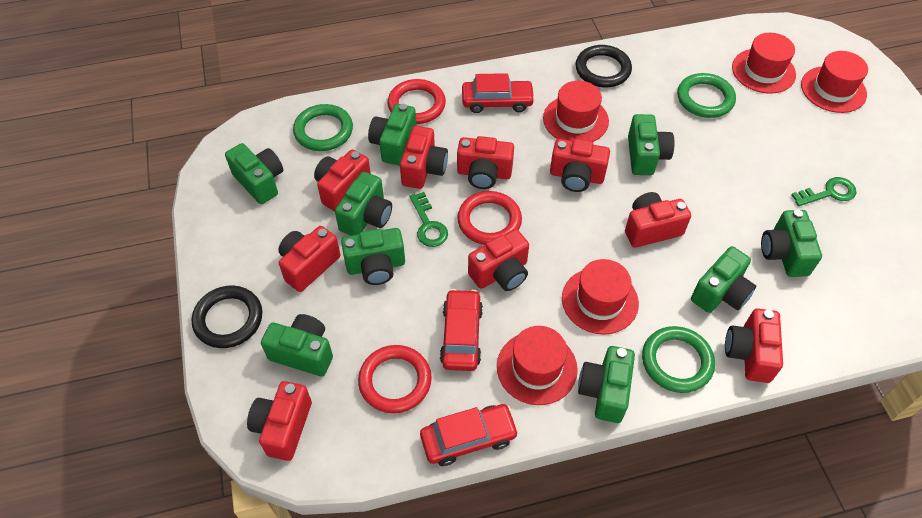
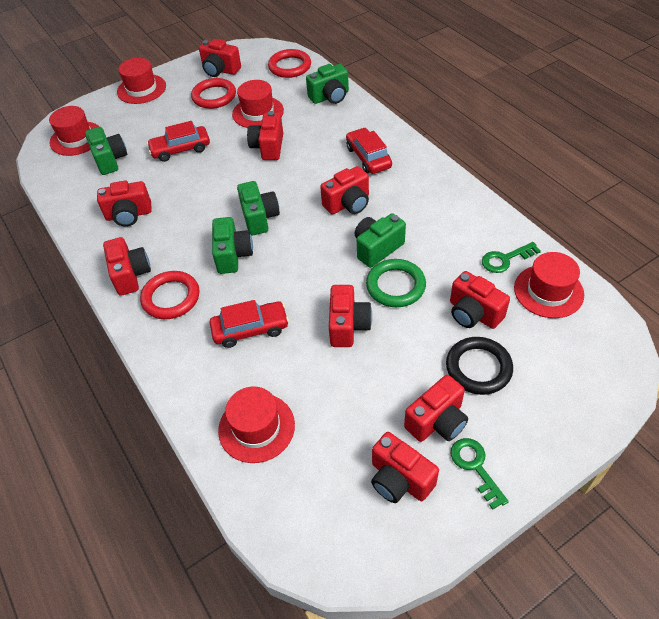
black ring: [192,285,262,348] [575,45,632,87] = 2 -> [446,337,513,395] = 1
green camera: [225,143,283,204] [261,314,333,376] [335,172,392,236] [341,228,405,285] [368,104,416,165] [578,346,635,423] [628,114,675,175] [691,246,756,313] [761,209,822,277] = 9 -> [85,127,127,175] [212,217,253,274] [237,181,280,236] [306,64,349,104] [355,213,406,268] = 5
green ring: [293,104,353,151] [642,326,715,393] [677,73,736,118] = 3 -> [366,259,426,307] = 1

